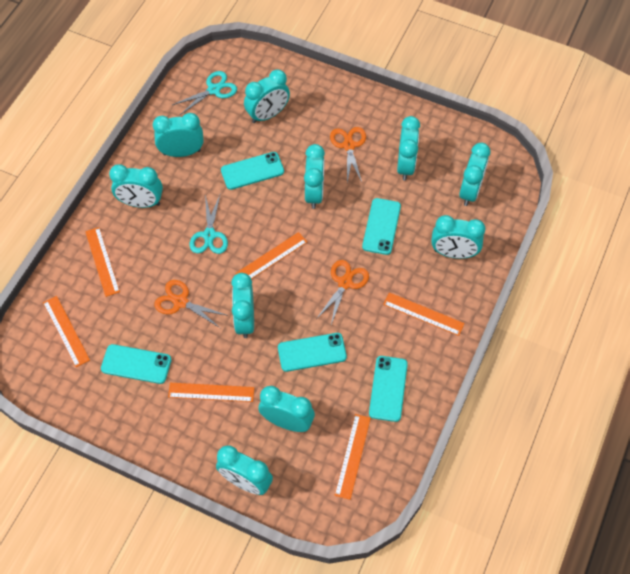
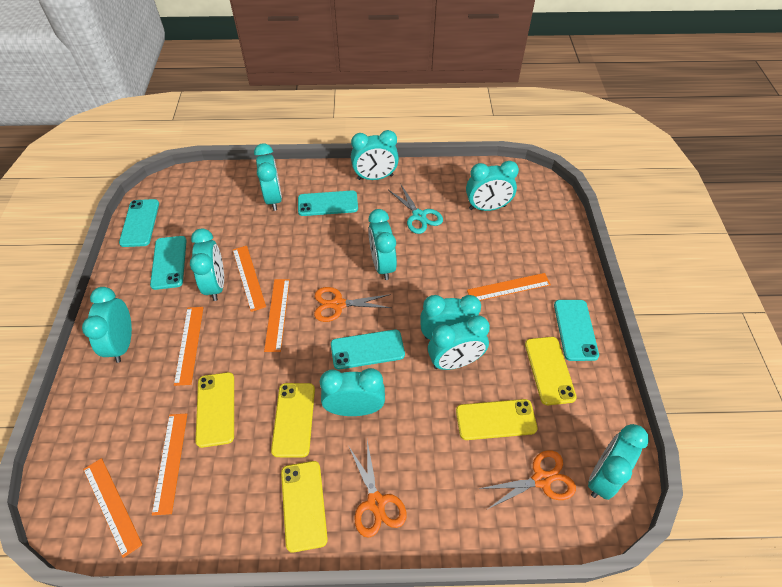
turquoise scissors: [172,71,237,115] [189,195,228,254] = 2 -> [389,183,443,234] = 1
yellow phone: none = 0 -> [195,372,234,448] [271,383,315,457] [281,461,328,553] [456,399,538,440] [525,337,577,405] = 5

